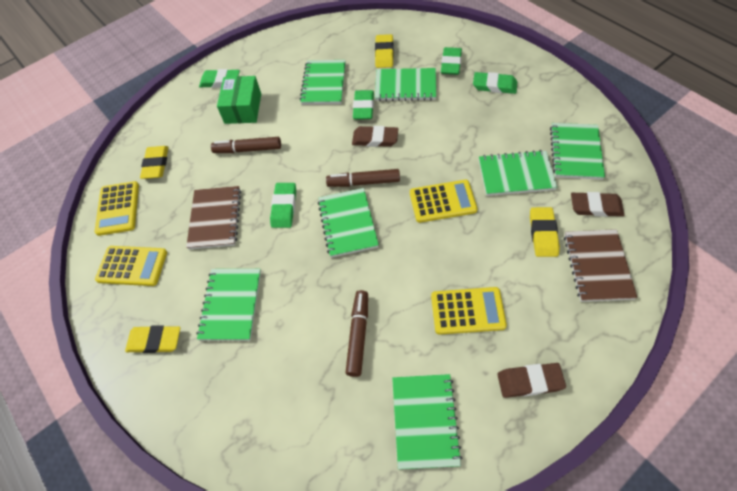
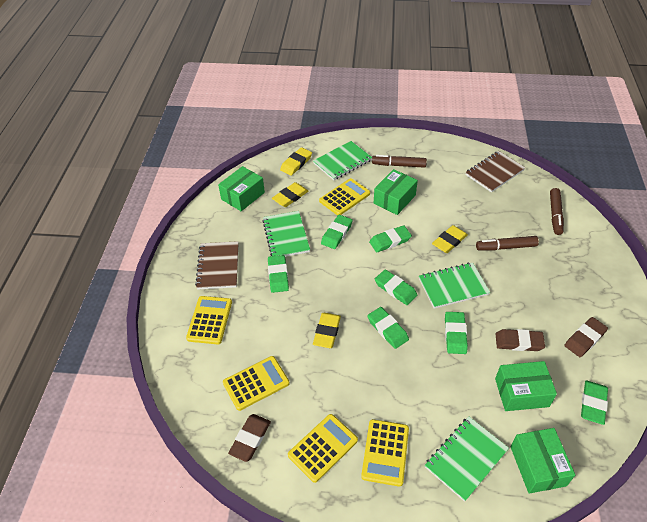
green box: [217,76,261,124] = 1 -> [218,166,265,211] [374,169,418,215] [495,361,557,411] [511,428,575,494] = 4
green eraser: [199,69,240,88] [270,183,296,228] [353,90,374,119] [441,47,462,75] [473,72,517,94] = 5 -> [268,255,289,293] [321,215,353,249] [367,307,409,349] [369,225,412,253] [375,269,417,305] [445,312,468,354] [581,381,608,425] = 7
green notebook: [196,269,261,341] [300,60,346,105] [318,188,379,258] [375,68,436,101] [392,374,462,469] [479,150,557,196] [550,123,605,180] = 7 -> [262,211,310,257] [313,141,372,180] [419,263,490,309] [425,417,509,502] = 4
yellow calculator: [95,181,139,236] [95,246,167,286] [410,180,478,223] [431,287,507,335] = 4 -> [186,296,232,344] [223,356,290,411] [288,414,358,483] [319,178,370,215] [361,419,409,487] = 5

